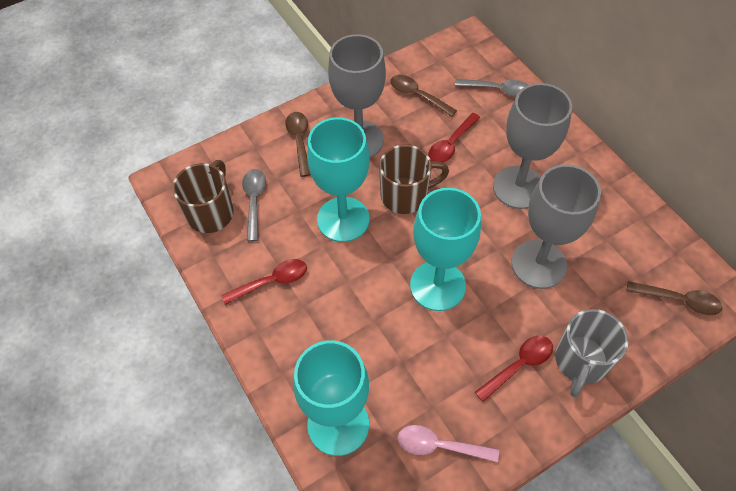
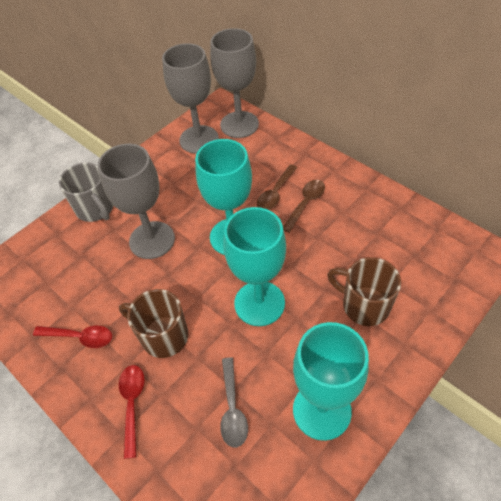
brown spoon: [285,112,311,177] [390,75,457,117] [627,281,722,315] = 3 -> [257,164,297,210] [283,180,325,233] = 2
grey spoon: [242,169,266,242] [455,79,528,97] = 2 -> [220,357,248,448] = 1
pink spoon: [398,425,499,463] = 1 -> none = 0
red spoon: [221,259,307,305] [428,113,480,163] [475,336,553,402] = 3 -> [33,326,112,348] [119,365,145,459] = 2

